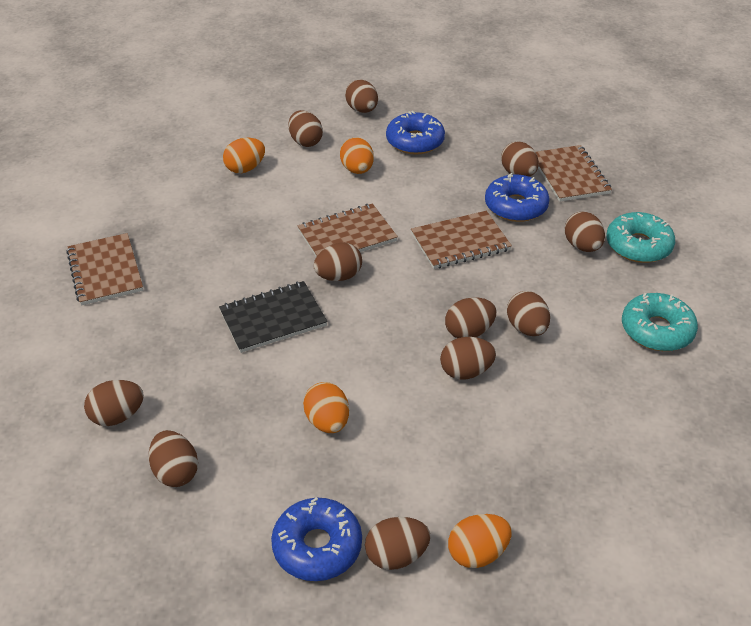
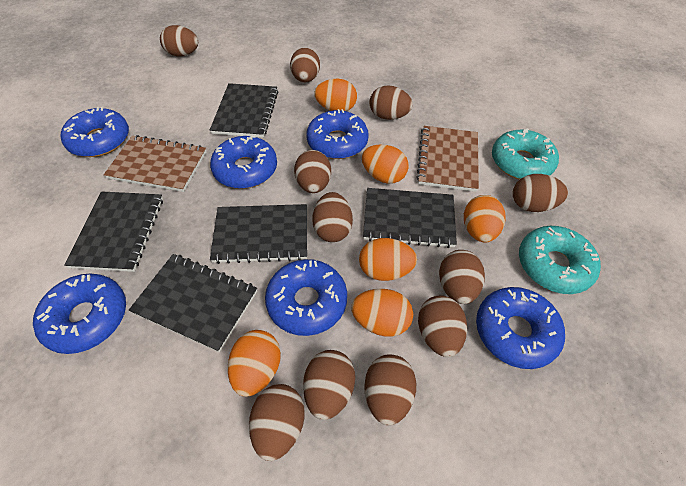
black notebook: [219,281,328,353] = 1 -> [65,191,163,272] [129,254,257,352] [210,83,278,138] [210,204,307,264] [363,188,457,248] = 5
blue donut: [271,497,362,581] [386,111,445,155] [485,173,550,222] = 3 -> [33,274,126,354] [60,107,129,157] [210,136,277,189] [265,259,347,336] [306,109,369,159] [476,287,565,369] = 6
brown notebook: [66,233,143,306] [298,204,398,257] [411,211,512,269] [536,145,612,202] = 4 -> [104,135,207,192] [416,126,479,192] = 2
orange egg: [223,138,265,173] [303,382,349,433] [340,138,374,174] [448,514,512,568] = 4 -> [228,330,281,397] [314,79,357,111] [351,289,413,337] [359,238,417,281] [362,145,408,184] [464,195,506,243] = 6

